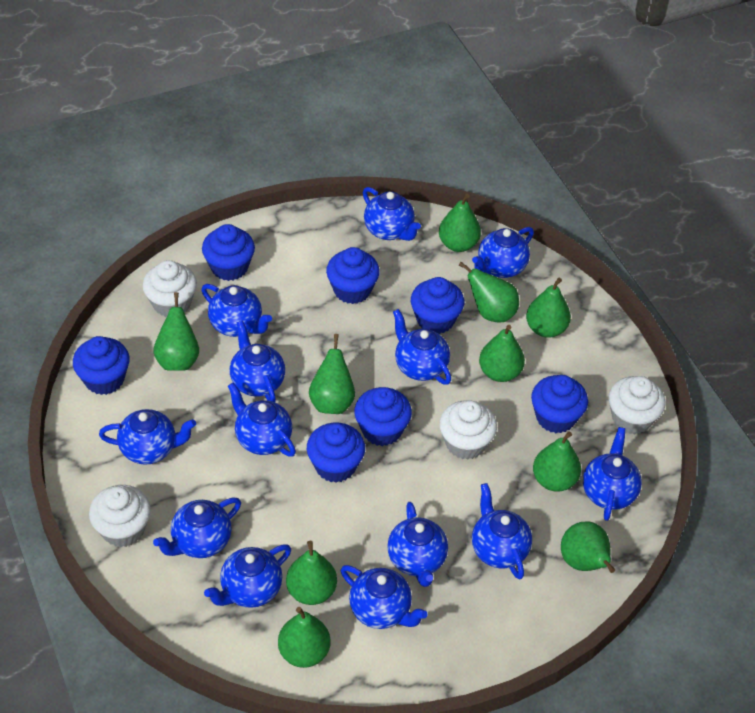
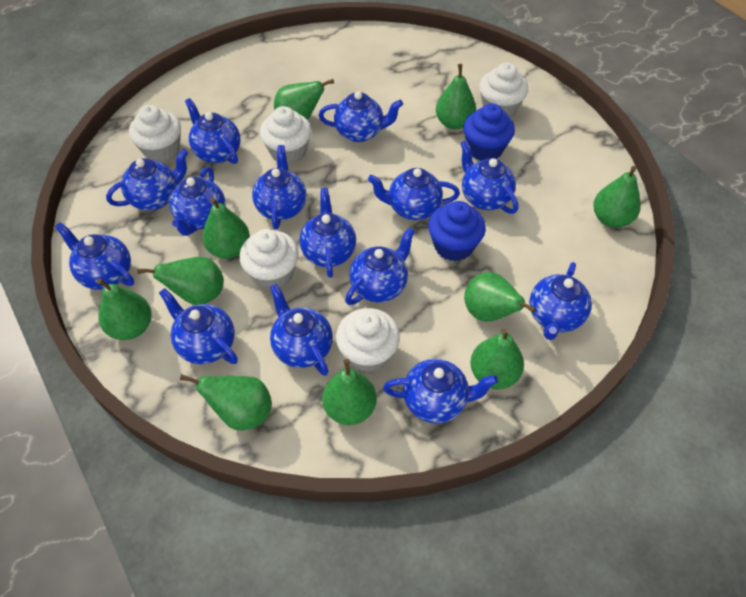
blue cupcake: [73,336,130,395] [202,224,255,281] [307,423,365,483] [326,247,380,304] [354,387,412,446] [411,277,464,334] [531,375,588,433] = 7 -> [428,201,486,261] [463,103,515,161] = 2
blue teapot: [99,409,196,465] [153,497,241,558] [201,284,272,337] [204,544,291,608] [228,383,296,457] [230,321,285,402] [341,565,428,629] [363,187,421,241] [387,502,448,587] [393,309,451,385] [472,227,534,278] [472,483,532,579] [583,427,642,521] = 13 -> [55,222,134,290] [106,149,188,210] [159,288,238,364] [170,167,225,236] [185,98,240,164] [252,145,307,229] [270,284,333,376] [300,188,356,278] [319,91,403,142] [345,228,415,305] [368,168,460,220] [383,359,498,424] [461,140,518,214] [529,262,592,340] = 14
white cupcake: [89,485,151,547] [143,260,197,317] [439,400,497,460] [609,376,665,434] = 4 -> [129,105,181,163] [239,229,299,290] [260,106,311,164] [336,308,400,372] [479,63,528,117] = 5

